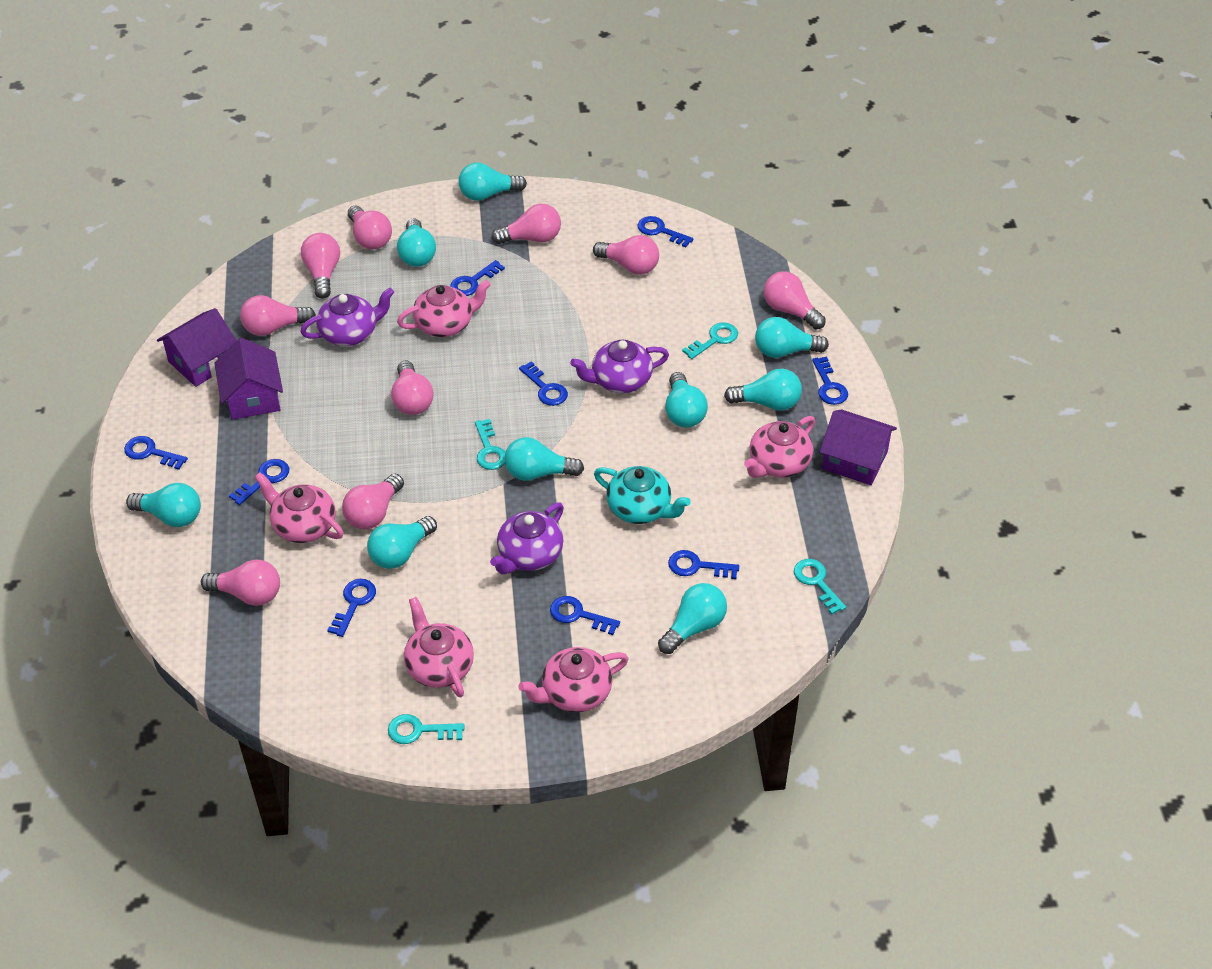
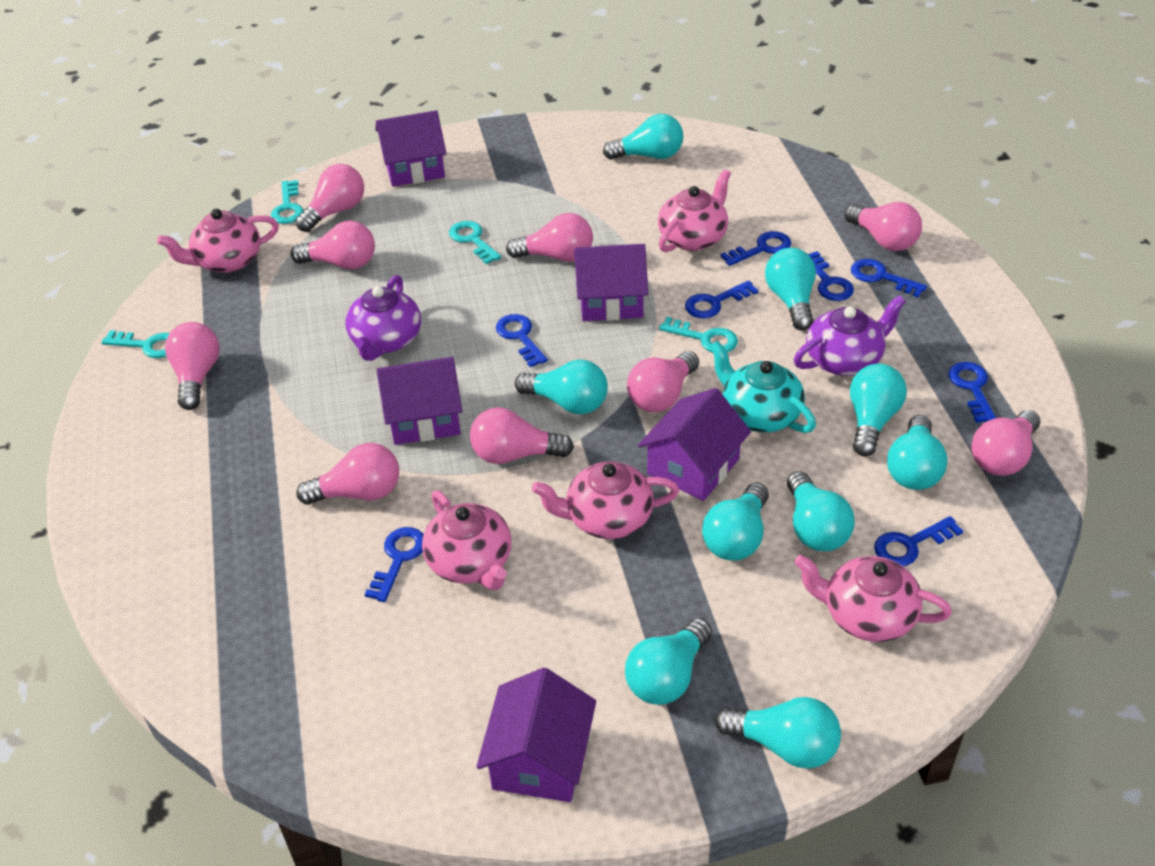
blue key: [124,436,188,470] [229,459,289,505] [327,579,376,637] [450,260,505,296] [519,361,568,406] [550,596,620,635] [638,216,694,248] [668,550,739,579] [812,357,848,405] = 9 -> [364,527,424,602] [496,314,548,367] [685,280,759,318] [720,231,791,266] [808,251,854,301] [851,259,927,297] [874,516,963,566] [948,362,996,423] = 8
purple house: [157,308,237,387] [214,338,283,420] [820,410,897,485] = 3 -> [375,110,447,187] [376,357,462,445] [476,668,596,802] [574,244,648,321] [638,388,751,501] = 5
purple teapot: [300,288,394,346] [490,502,564,574] [570,340,669,393] = 3 -> [345,275,421,361] [794,295,906,376] = 2

